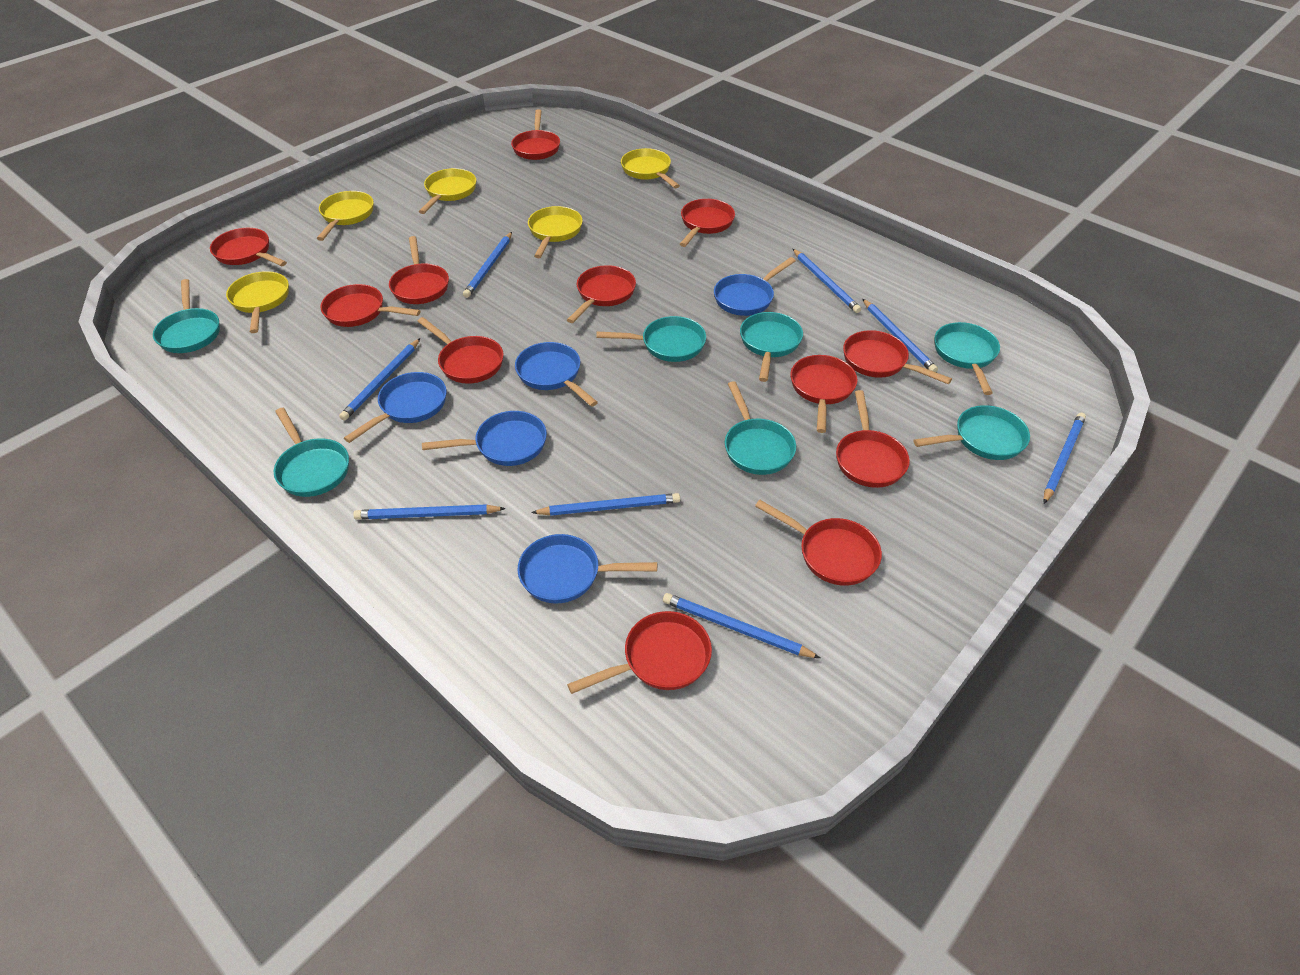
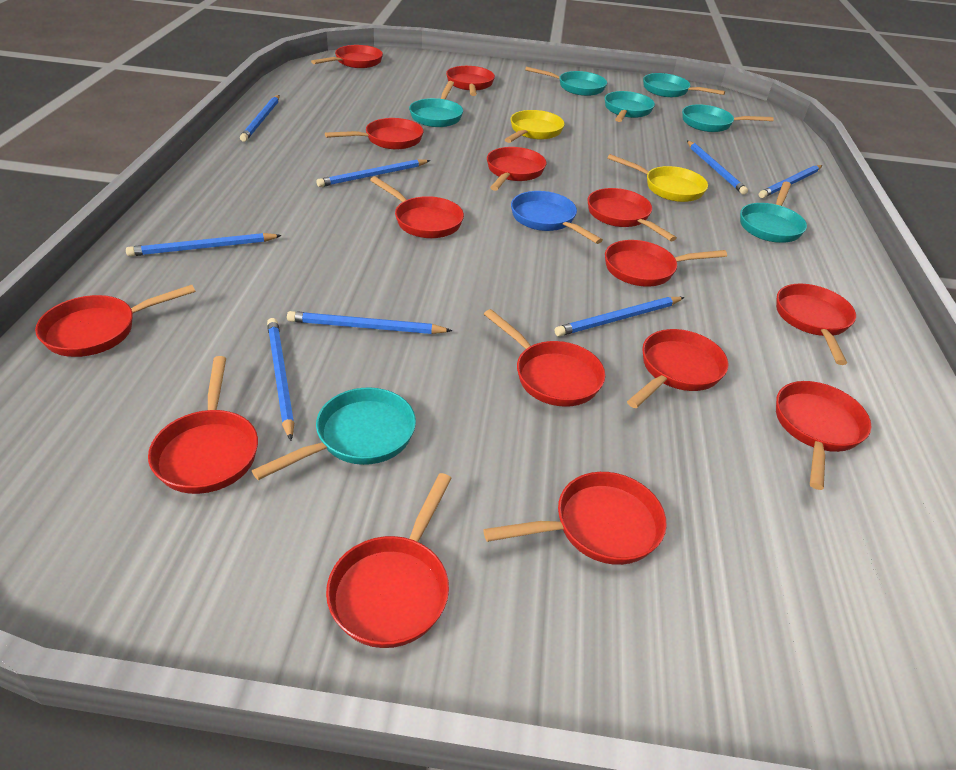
blue pan: [344,372,447,443] [422,411,547,466] [515,342,598,407] [517,534,657,603] [714,257,796,316] = 5 -> [511,191,603,244] = 1
red pan: [210,228,287,266] [320,284,421,327] [389,236,449,304] [417,317,504,384] [511,109,560,160] [567,265,636,323] [567,611,712,694] [680,199,735,247] [755,500,882,586] [790,355,858,433] [836,390,910,488] [843,330,952,384] = 12 -> [35,285,196,357] [148,356,258,494] [311,45,383,68] [325,118,424,149] [326,473,452,648] [370,176,464,238] [446,66,495,96] [483,472,667,565] [484,309,605,407] [487,147,546,191] [588,188,677,241] [605,240,727,287] [627,329,728,408] [776,284,856,365] [776,381,871,490] = 15
yellow pan: [226,271,289,333] [317,191,374,241] [419,168,476,214] [528,206,583,258] [621,148,680,188] = 5 -> [505,110,565,143] [607,154,708,202] = 2

